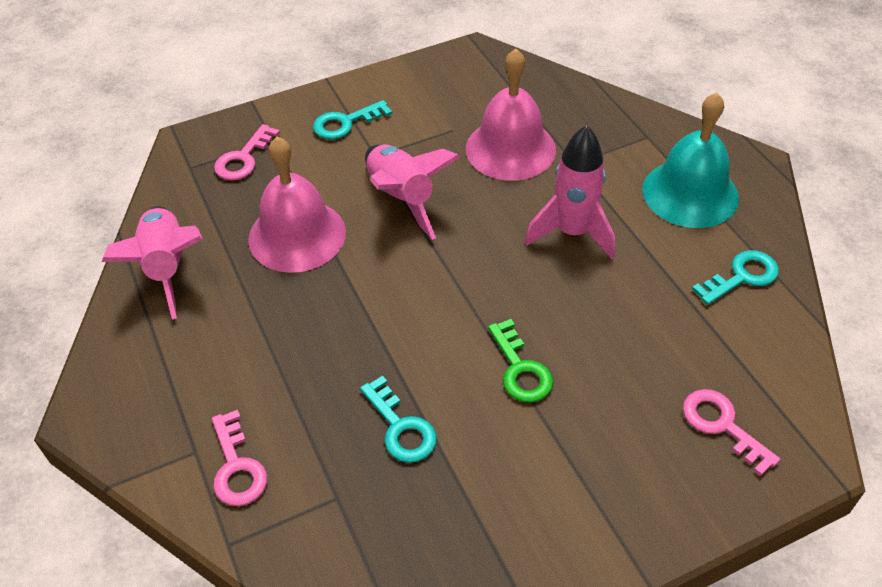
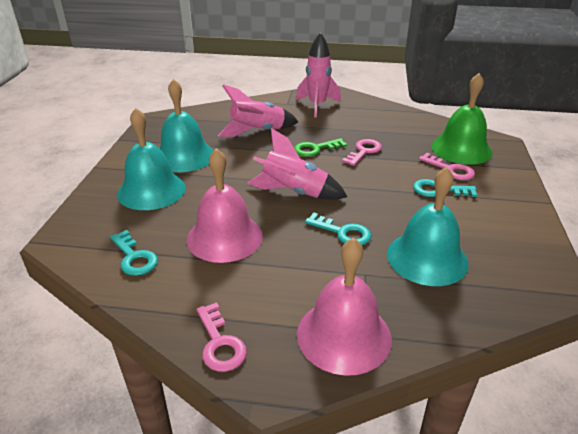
green bell: none = 0 -> [431,73,492,165] = 1
turquoise bell: [642,93,739,228] = 1 -> [117,108,186,210] [159,79,213,172] [387,167,469,286] = 3

